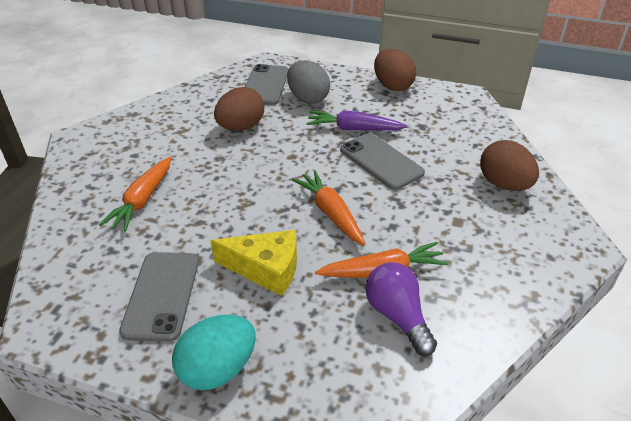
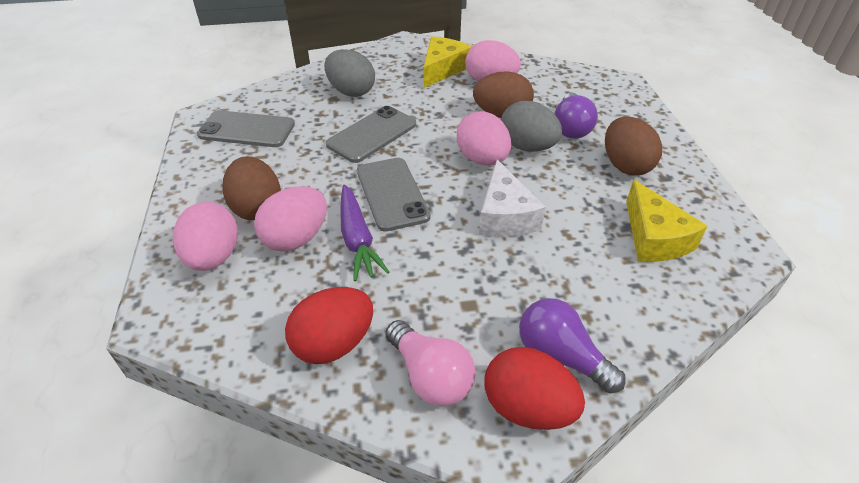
grey egg: [287,60,330,104] = 1 -> [324,49,375,97] [501,101,562,152] = 2
orange carrot: [99,157,171,232] [292,170,365,245] [315,242,449,278] = 3 -> none = 0
pink egg: none = 0 -> [173,202,238,271] [254,186,327,251] [457,111,511,166] [465,40,521,81] = 4
pink light bulb: none = 0 -> [386,320,475,406] = 1
purple light bulb: [365,262,437,356] = 1 -> [519,298,626,393] [555,92,598,139] = 2
red egg: none = 0 -> [285,287,373,364] [485,347,585,430] = 2
turquoise egg: [172,315,256,390] = 1 -> none = 0
white cheese: none = 0 -> [479,159,546,237] = 1
yellow cheese: [210,230,297,296] = 1 -> [424,36,471,88] [626,179,708,262] = 2

